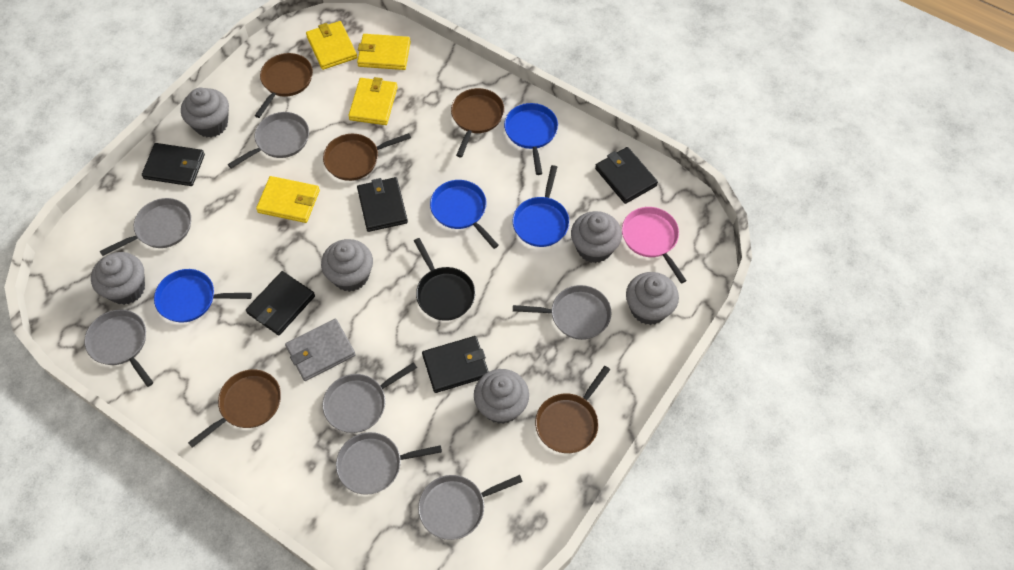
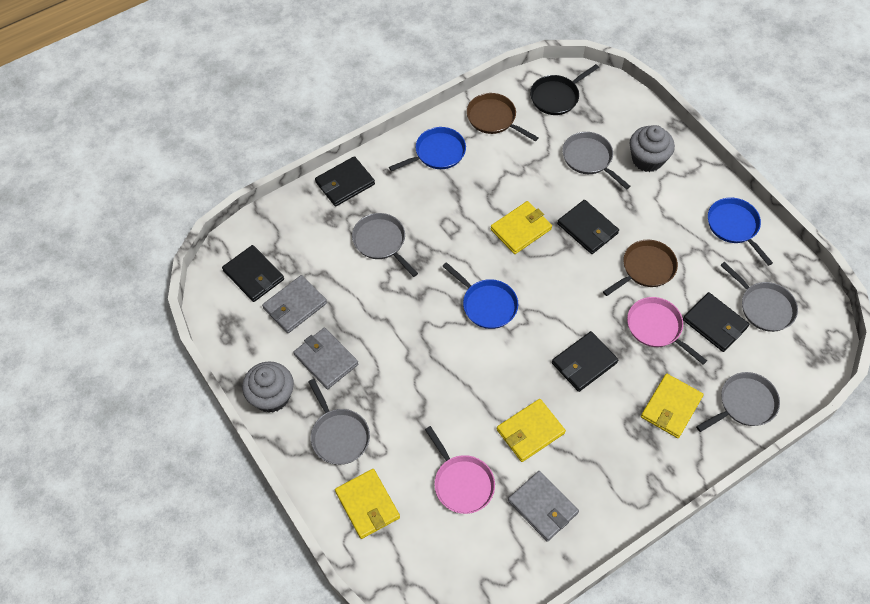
blue pan: [154,269,252,322] [430,180,499,249] [504,103,558,175] [513,165,570,247] = 4 -> [389,127,466,171] [442,262,518,329] [708,198,773,266] = 3
brown pan: [188,369,281,448] [255,53,313,118] [323,133,411,181] [451,88,504,157] [535,366,610,453] = 5 -> [467,93,539,142] [603,240,678,296] = 2
grey cupcake: [91,252,145,305] [181,88,229,138] [321,239,373,292] [474,369,529,424] [571,211,622,263] [626,272,679,325] = 6 -> [242,361,294,413] [629,125,675,172] = 2
grey pan: [84,309,154,387] [100,198,191,256] [228,112,309,168] [322,362,417,433] [336,432,442,495] [418,475,523,540] [513,285,612,340] = 7 -> [308,379,370,465] [352,213,418,277] [562,132,630,190] [696,372,780,432] [720,262,798,332] = 5
grey wallet: [285,319,356,381] = 1 -> [262,275,327,333] [293,327,359,389] [508,471,579,542] = 3
pink pan: [622,207,687,283] = 1 -> [425,426,495,514] [627,297,707,365] = 2

